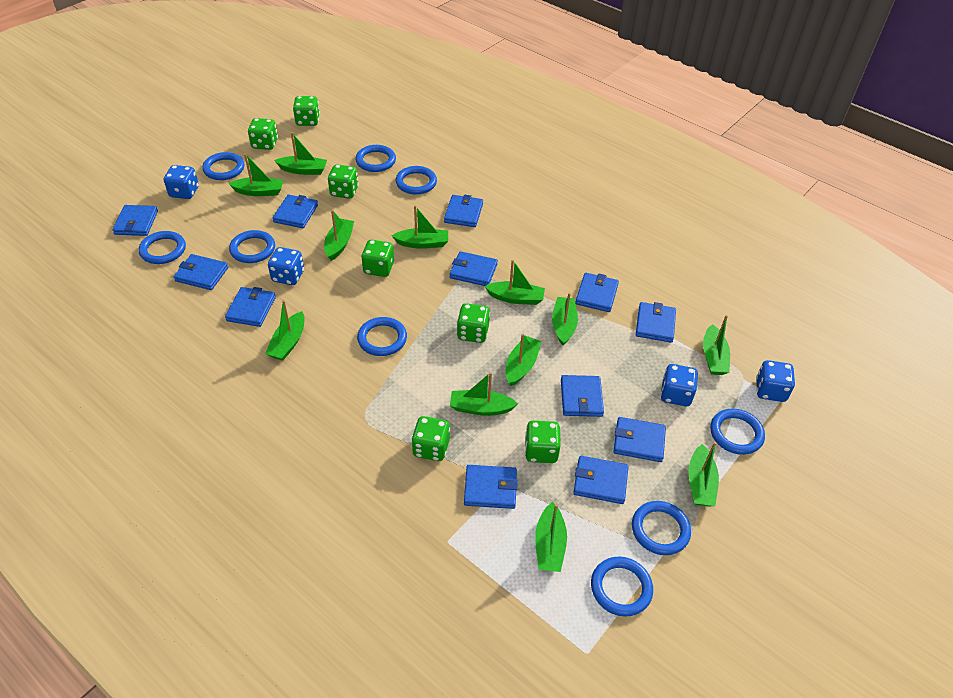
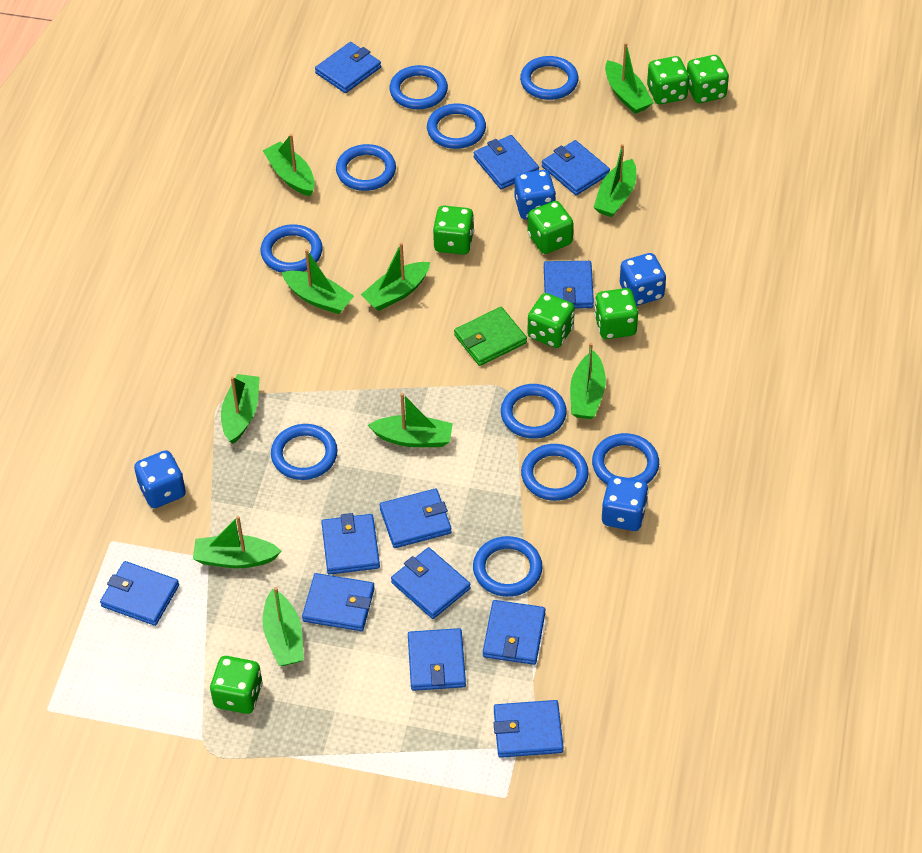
blue ring: [139,231,186,264] [202,152,244,180] [229,230,275,263] [355,145,396,172] [357,317,407,356] [396,166,437,195] [591,557,653,617] [632,501,691,555] [710,409,765,455] = 9 -> [260,224,322,273] [271,424,338,480] [336,144,396,191] [390,65,448,109] [427,103,486,149] [473,536,542,597] [501,384,567,439] [520,56,579,100] [521,444,589,501] [592,433,659,484] = 10
green boat: [228,154,283,196] [265,300,305,361] [274,132,327,175] [324,210,354,261] [392,206,448,249] [450,372,518,416] [485,260,545,305] [506,334,542,386] [535,502,567,572] [552,293,578,346] [688,442,719,506] [703,315,730,375] = 12 -> [193,516,281,568] [221,374,260,444] [262,587,304,666] [263,134,315,196] [282,249,354,314] [361,242,430,311] [368,393,453,447] [570,343,606,419] [594,144,636,217] [605,42,654,114] = 10
green wallet: none = 0 -> [454,307,527,366] = 1

